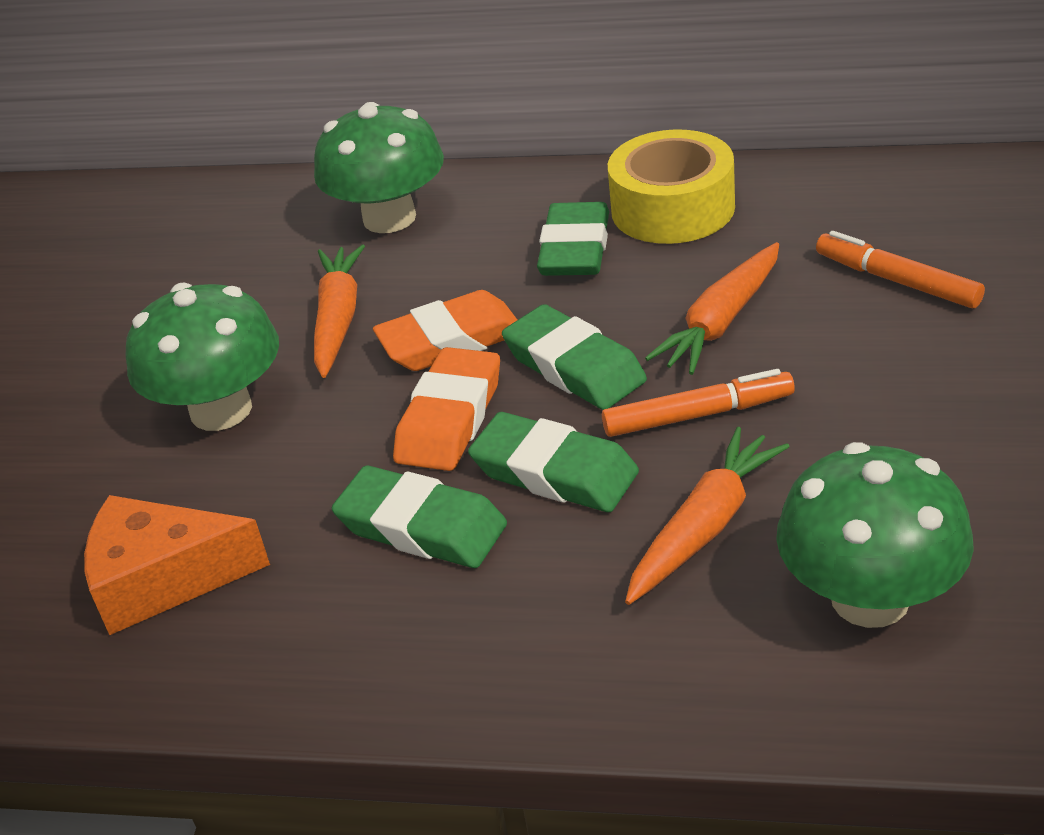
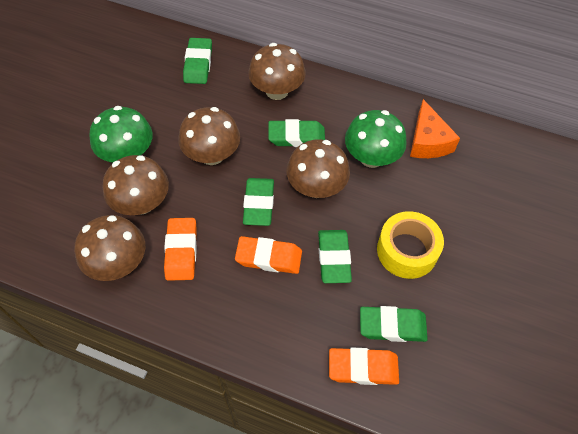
brown mushroom: none = 0 -> [75,215,145,281] [103,155,169,215] [178,107,240,165] [248,43,306,100] [286,140,350,198] = 5
green eraser: [332,465,507,568] [468,412,639,512] [502,304,647,410] [537,202,609,276] = 4 -> [183,38,212,84] [243,178,274,226] [268,119,325,147] [318,230,352,283] [360,306,428,342] = 5
green mushroom: [126,282,279,431] [314,102,444,233] [776,442,974,628] = 3 -> [89,106,153,162] [345,110,407,168] = 2
orange carrot: [314,244,365,378] [625,427,790,605] [645,242,779,375] = 3 -> none = 0
orange eraser: [373,290,517,371] [393,347,500,471] = 2 -> [164,218,197,281] [235,236,302,274] [329,347,399,385] = 3
orange marker: [602,369,795,437] [816,231,985,308] = 2 -> none = 0

